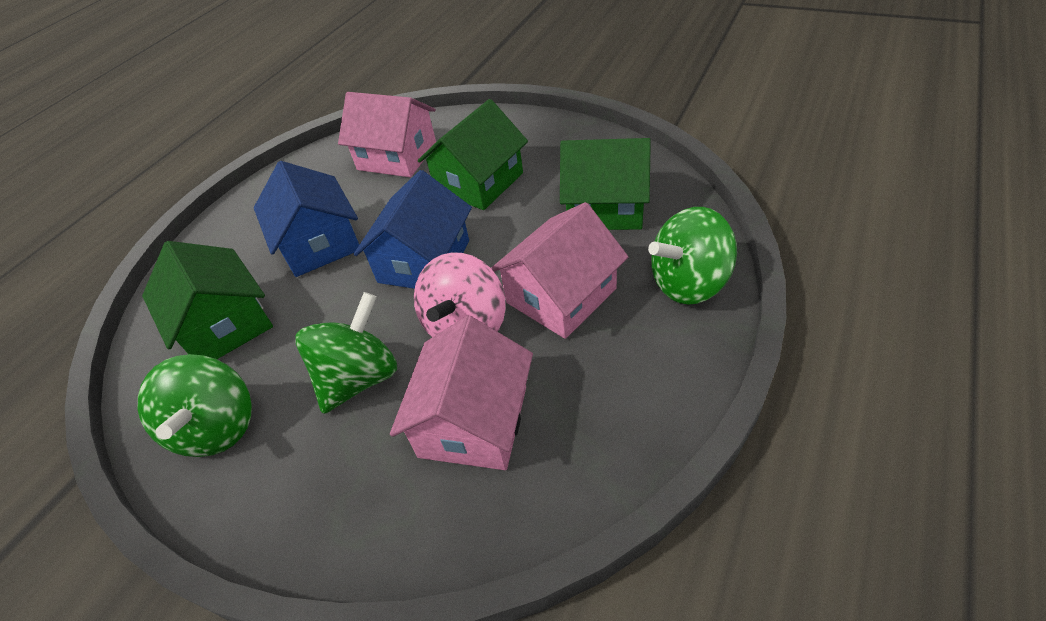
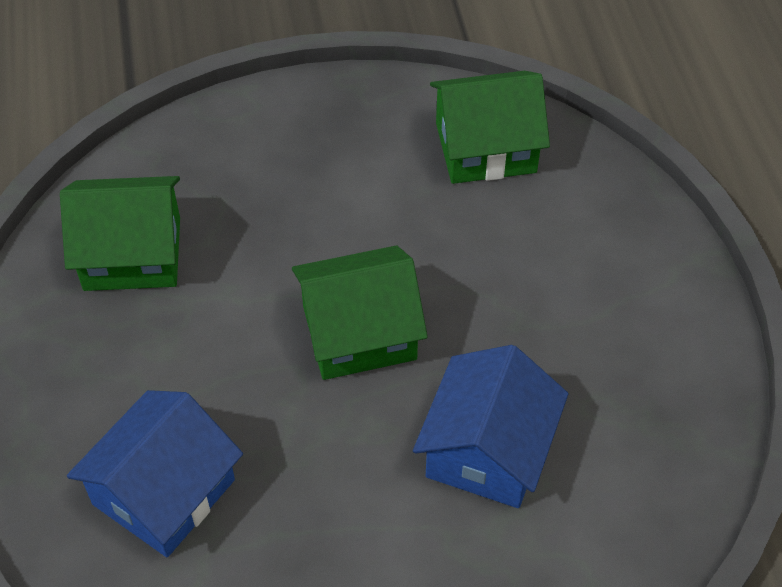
green spinning top: [138,354,252,457] [295,292,397,414] [648,207,737,305] = 3 -> none = 0
pink house: [338,92,436,177] [390,316,533,470] [491,202,628,339] = 3 -> none = 0
pink spinning top: [414,253,506,337] = 1 -> none = 0

